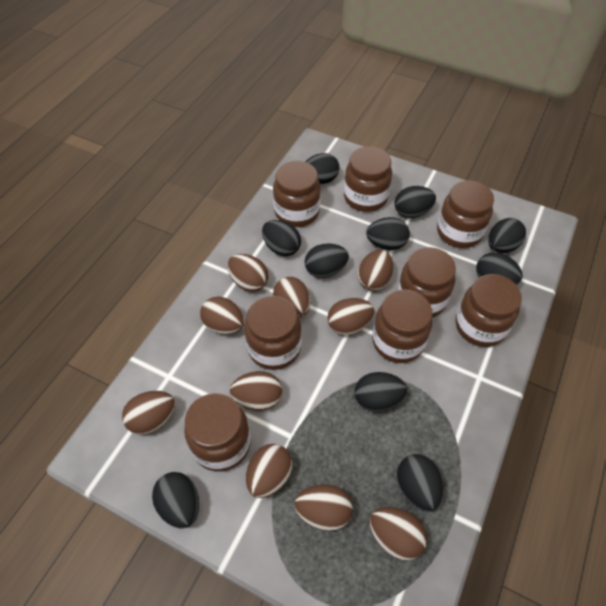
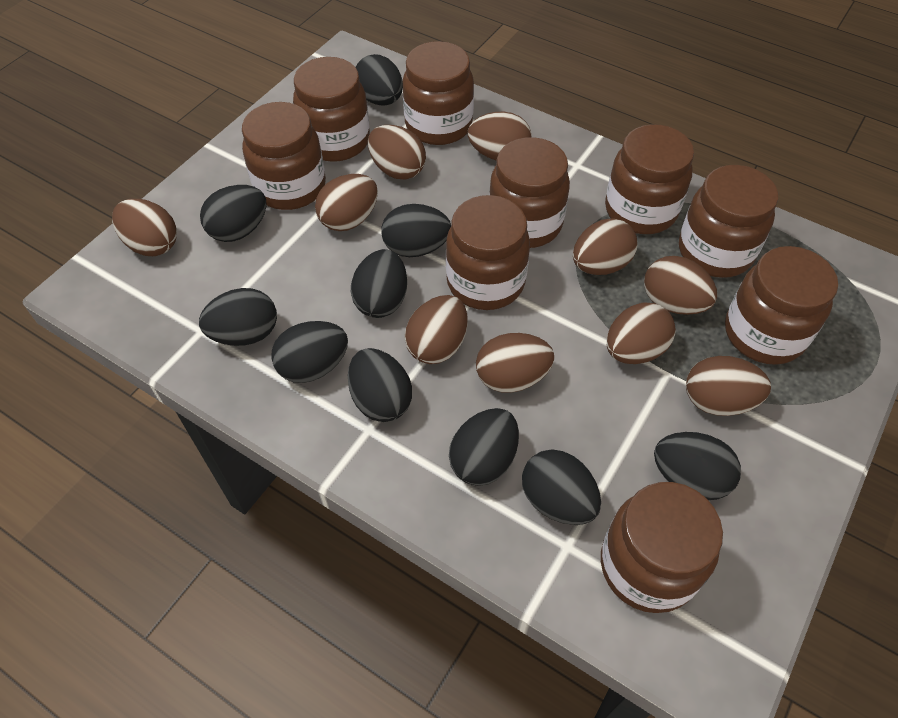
brown jar: [184,393,251,472] [244,296,302,370] [273,161,321,227] [344,146,392,212] [372,289,432,363] [398,247,456,318] [437,180,494,248] [456,274,522,347] = 8 -> [242,102,326,210] [293,57,370,162] [403,41,474,145] [446,195,530,310] [489,137,570,248] [601,482,723,613] [605,124,694,234] [679,165,778,278] [725,246,838,365] = 9

